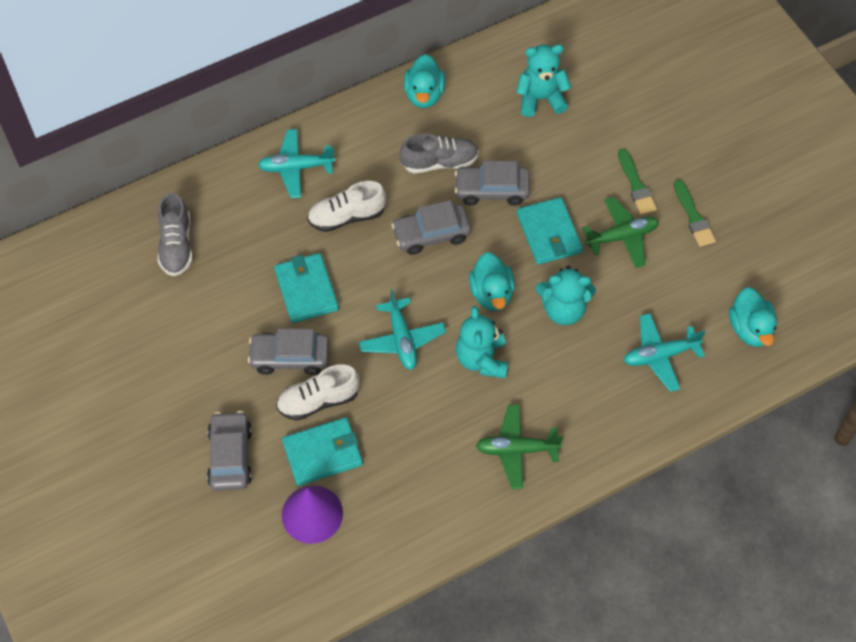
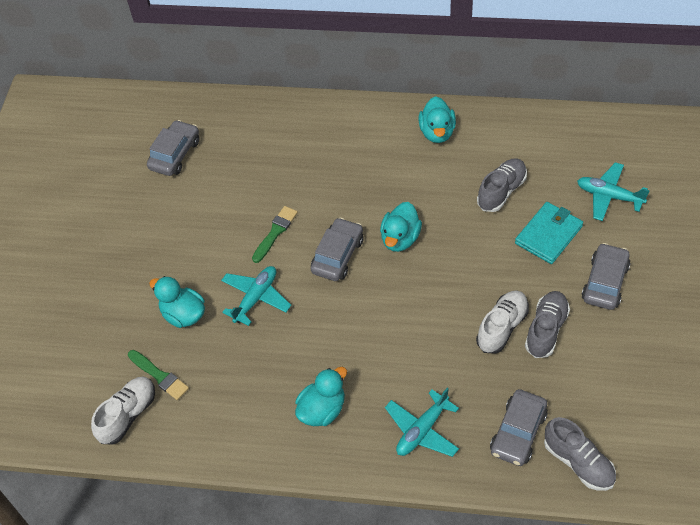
green plane: [476,404,563,489] [582,197,659,268] = 2 -> none = 0
grey shoe: [158,193,193,276] [400,133,479,173] = 2 -> [477,158,527,212] [525,291,570,358] [544,417,616,491] = 3
purple cone: [282,486,343,544] = 1 -> none = 0
turquoise duck: [404,54,445,108] [469,252,515,311] [729,287,777,347] = 3 -> [149,276,205,328] [295,367,347,426] [380,202,422,252] [419,96,456,143] = 4
turquoise teddy bear: [456,306,508,379] [516,44,571,117] [536,266,596,325] = 3 -> none = 0
turquoise wallet: [274,253,339,323] [282,417,363,486] [517,197,583,265] = 3 -> [515,202,583,264] = 1

